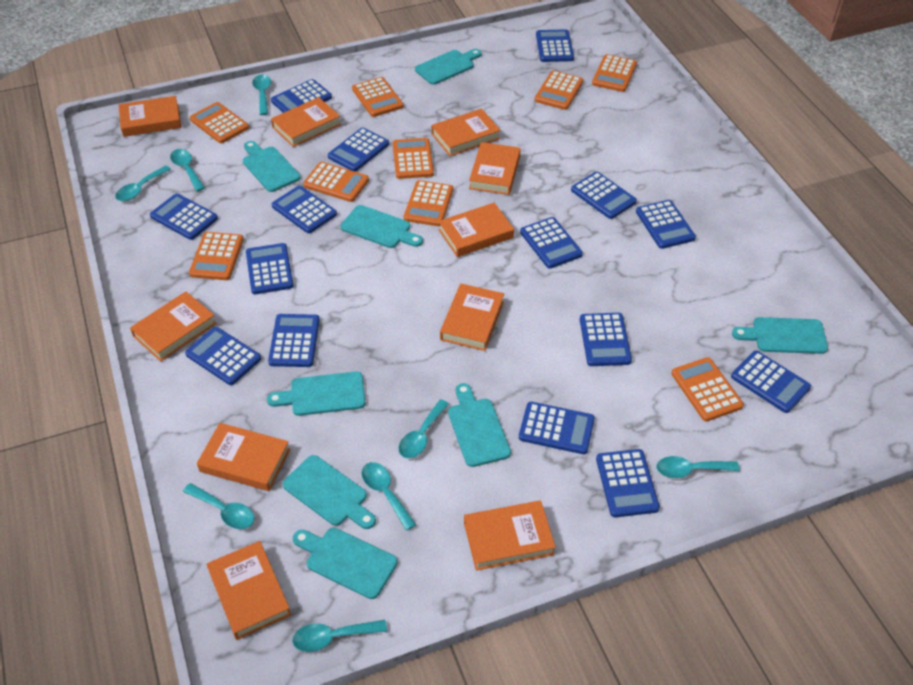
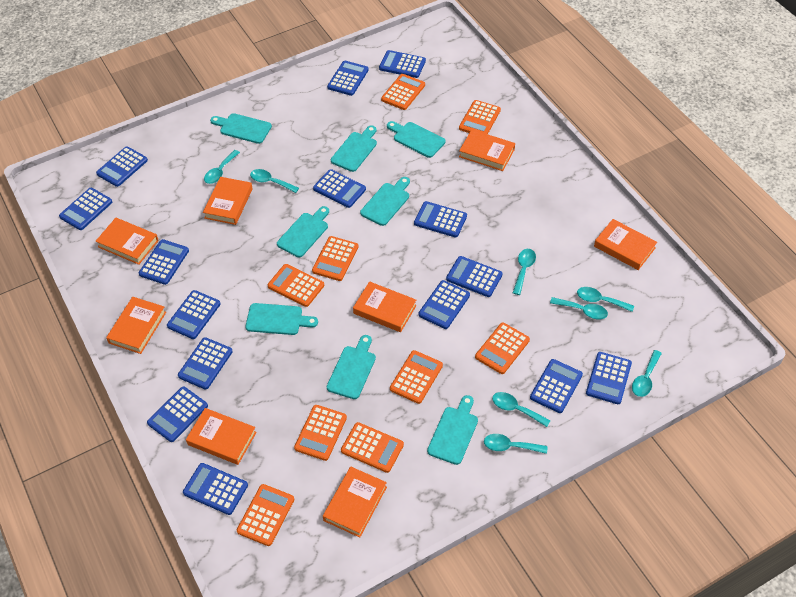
orange book: [119,96,181,137] [130,291,217,361] [197,423,290,491] [207,541,291,640] [271,97,341,147] [431,109,501,156] [438,203,514,257] [440,284,504,351] [464,500,556,571] [469,142,521,195] = 10 -> [95,218,159,265] [106,297,166,354] [186,408,257,465] [203,177,253,225] [323,467,387,538] [353,281,417,332] [459,130,515,171] [594,219,657,270] = 8

